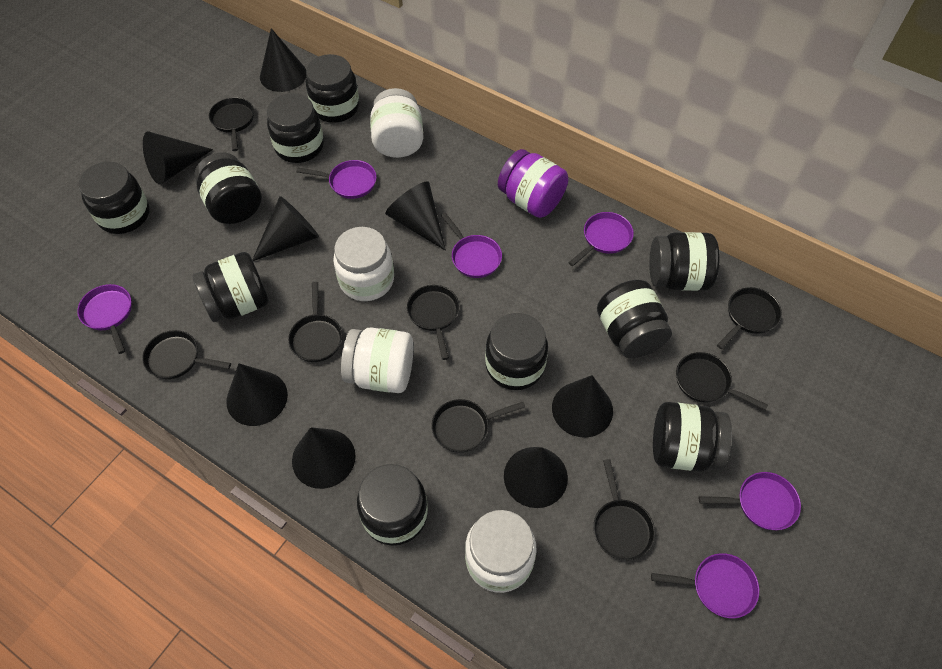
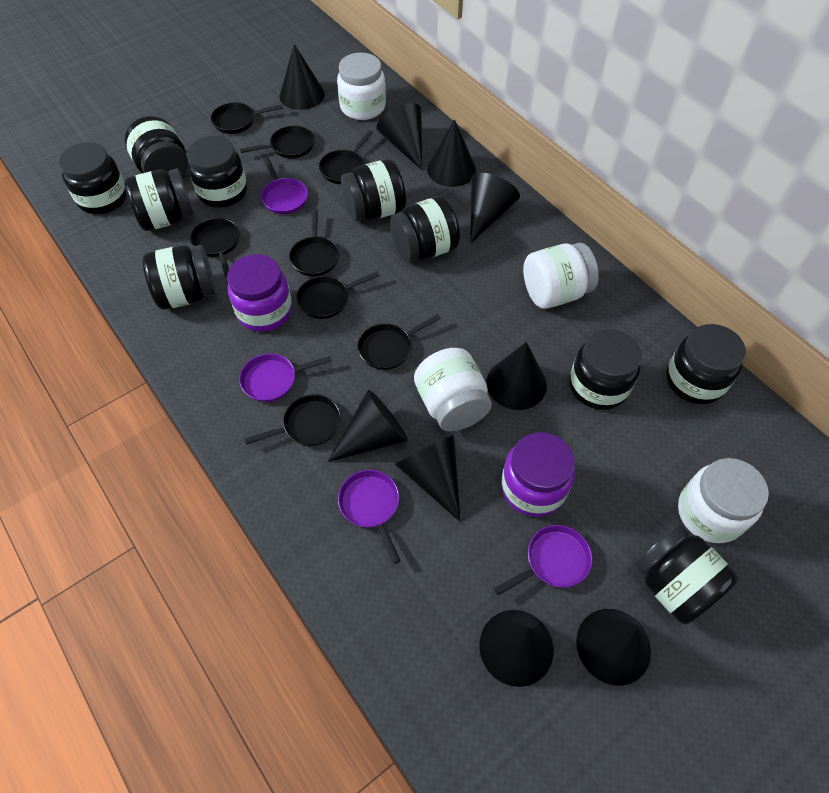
black cone: [143,131,213,184] [226,363,288,426] [252,196,319,261] [260,28,307,92] [292,427,356,489] [385,181,446,251] [504,447,568,508] [552,375,613,438] = 8 -> [280,44,325,110] [327,390,408,462] [376,103,422,170] [395,435,460,522] [427,119,476,187] [470,173,520,243] [479,610,553,687] [487,342,547,410] [576,609,651,686] = 9
purple jar: [498,149,568,218] = 1 -> [227,254,292,332] [501,432,575,517] = 2
purple pan: [77,284,132,354] [296,160,376,199] [441,213,502,278] [568,212,634,266] [651,553,759,618] [699,472,801,530] = 6 -> [239,353,332,402] [261,156,308,214] [338,470,401,564] [494,525,592,595] = 4

